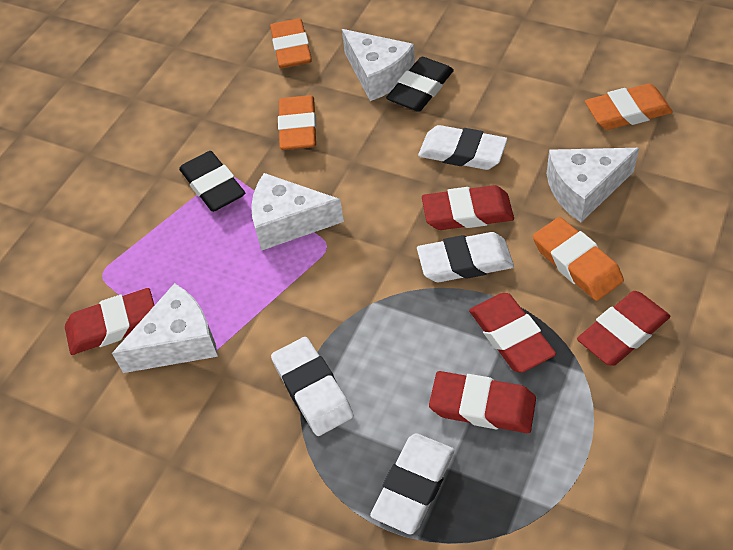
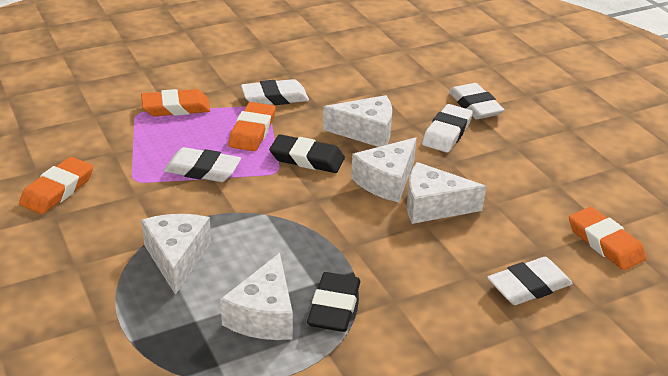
red eraser: [65,288,155,355] [422,185,514,230] [429,371,536,433] [469,293,556,373] [577,291,670,366] = 5 -> none = 0
white cheese: [112,283,218,373] [251,173,344,251] [342,29,415,101] [546,148,639,222] = 4 -> [141,214,211,295] [220,253,293,340] [323,95,392,147] [351,137,417,202] [407,162,486,224] = 5
white eraser: [271,337,353,436] [370,434,455,535] [417,232,514,282] [418,125,507,170] = 4 -> [164,147,241,182] [241,79,309,105] [422,104,473,153] [449,83,505,119] [487,257,573,305] = 5

